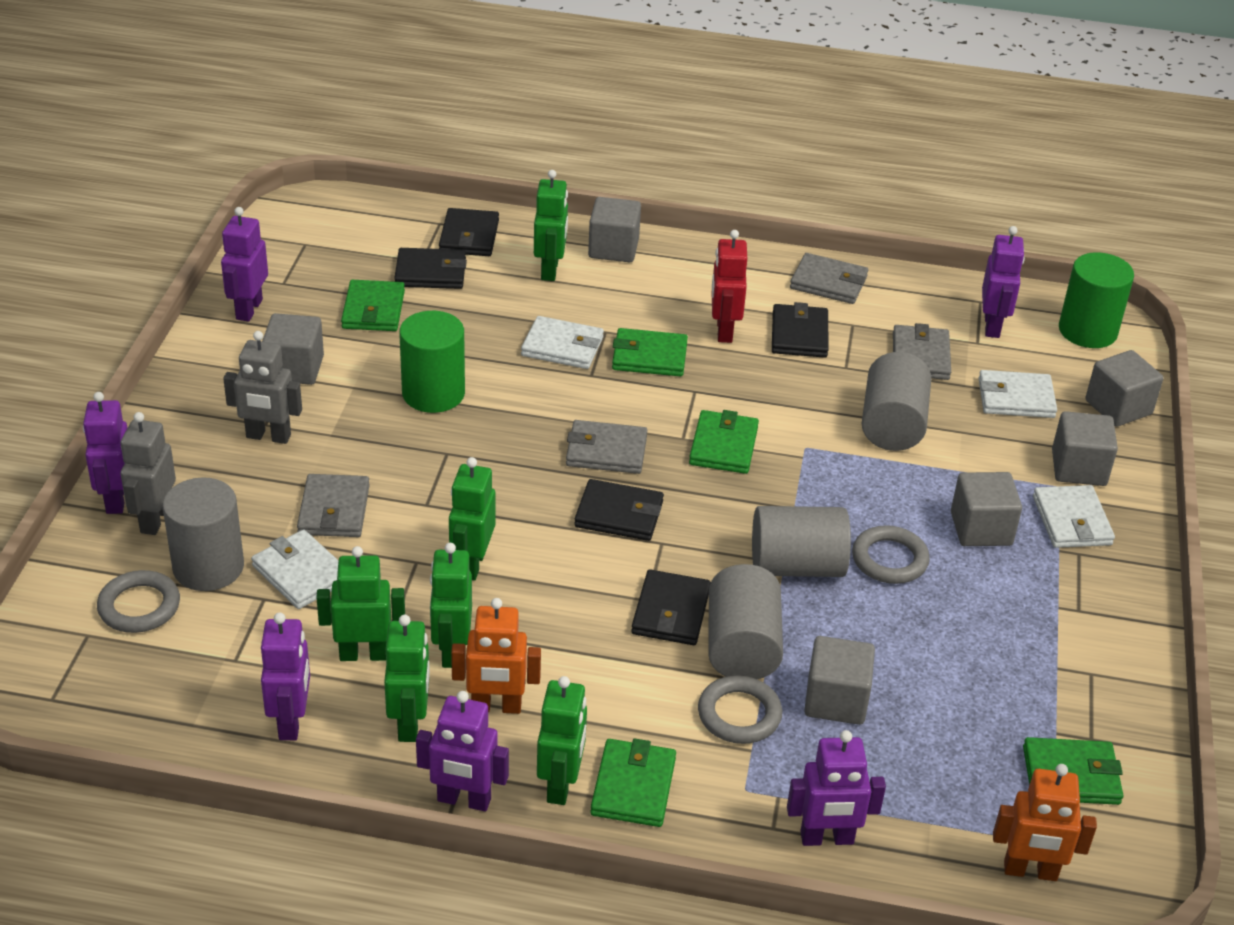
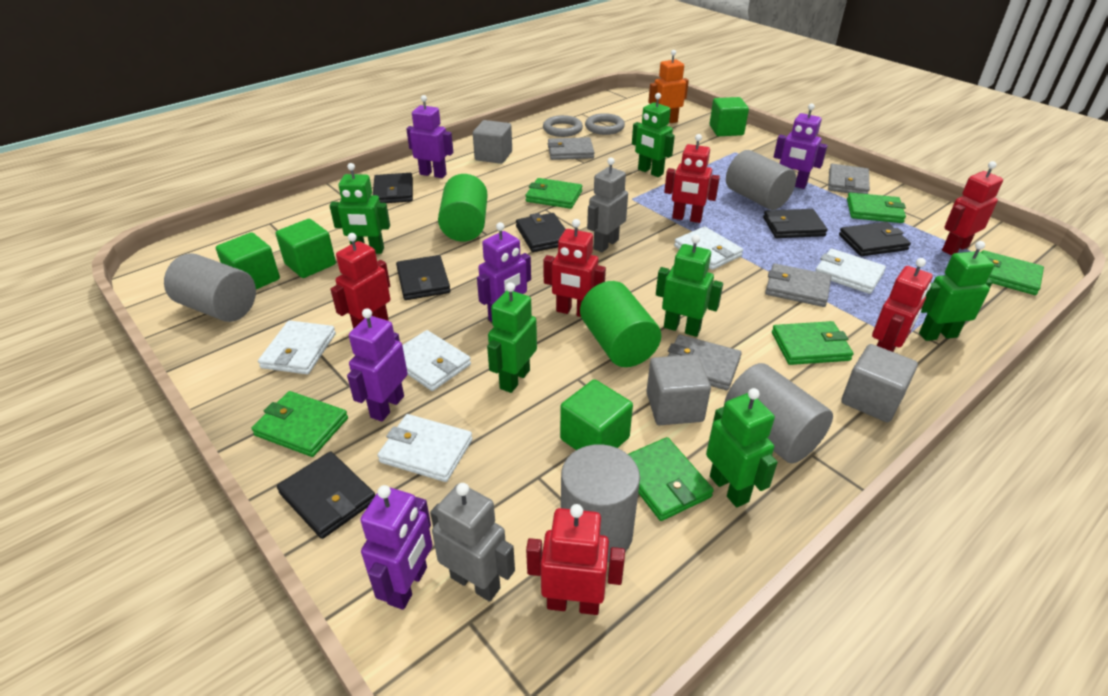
black wallet: [394,248,467,289] [439,208,499,256] [574,479,664,541] [631,569,711,645] [772,302,829,358] = 5 -> [277,451,375,539] [373,173,413,203] [396,255,450,300] [516,213,566,252] [763,209,828,238] [839,222,911,256] = 6
green cube: none = 0 -> [216,232,280,289] [276,219,336,278] [560,379,633,450] [710,97,749,136] = 4
green wallet: [341,280,405,331] [590,738,676,827] [612,328,688,377] [689,410,759,474] [1023,737,1123,805] = 5 -> [252,391,348,457] [525,178,582,209] [628,437,714,521] [772,321,854,365] [847,193,906,223] [981,250,1044,295] = 6
grey cube: [262,313,324,385] [588,197,641,262] [804,636,875,725] [951,472,1022,546] [1052,411,1118,486] [1085,350,1163,427] = 6 -> [473,120,512,164] [646,354,711,425] [841,344,918,422] = 3
grey ring: [97,570,180,633] [698,675,782,744] [852,525,930,584] = 3 -> [543,115,583,137] [585,113,625,135] = 2
orange robot: [451,598,541,714] [993,764,1097,881] = 2 -> [648,50,689,123] = 1
purple robot: [83,392,127,514] [221,207,268,322] [261,613,310,740] [416,691,509,811] [787,730,886,846] [982,226,1025,338] = 6 -> [347,308,408,422] [360,485,433,610] [406,95,453,178] [477,222,531,322] [774,103,828,189] = 5
red robot: [712,230,747,343] = 1 -> [330,233,390,329] [526,504,625,615] [543,219,606,317] [664,134,720,223] [872,258,933,352] [942,161,1003,255] = 6
white wallet: [251,529,338,609] [521,316,604,369] [979,370,1057,418] [1033,485,1115,548] = 4 -> [258,320,336,374] [377,414,473,482] [402,330,471,391] [674,226,743,270] [815,249,886,294] = 5

